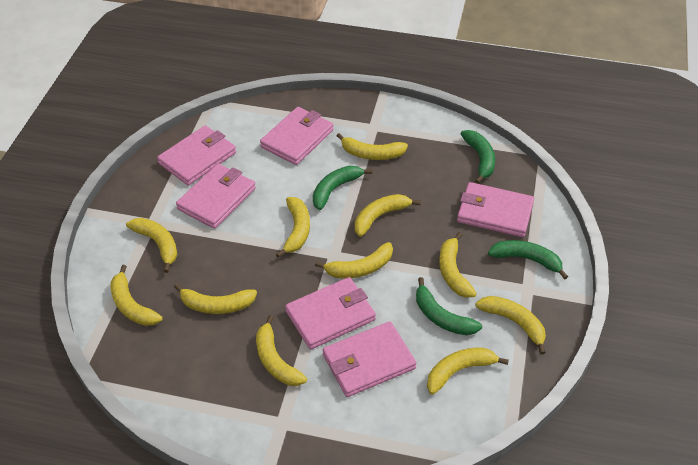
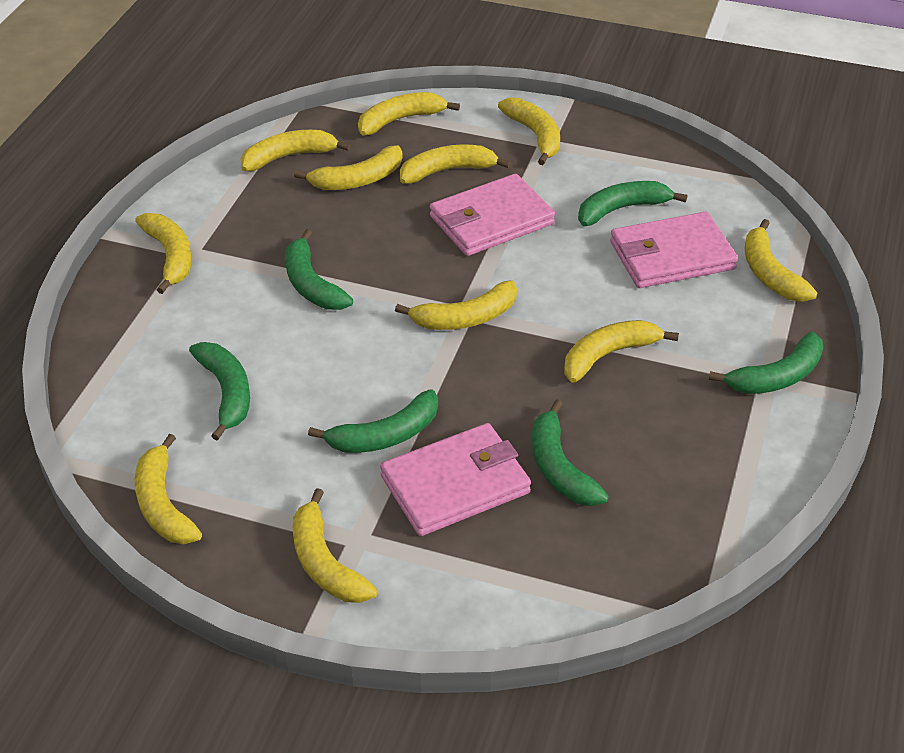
green banana: [313,166,372,210] [416,277,482,335] [461,130,495,184] [488,240,568,280] = 4 -> [189,342,250,441] [285,229,353,310] [308,389,438,453] [532,400,609,506] [578,181,687,226] [709,332,823,394] = 6
pink wallet: [157,125,236,186] [176,164,256,229] [260,107,333,165] [285,277,376,349] [323,321,416,397] [457,182,534,237] = 6 -> [380,423,531,536] [430,174,555,256] [610,212,738,288] = 3

